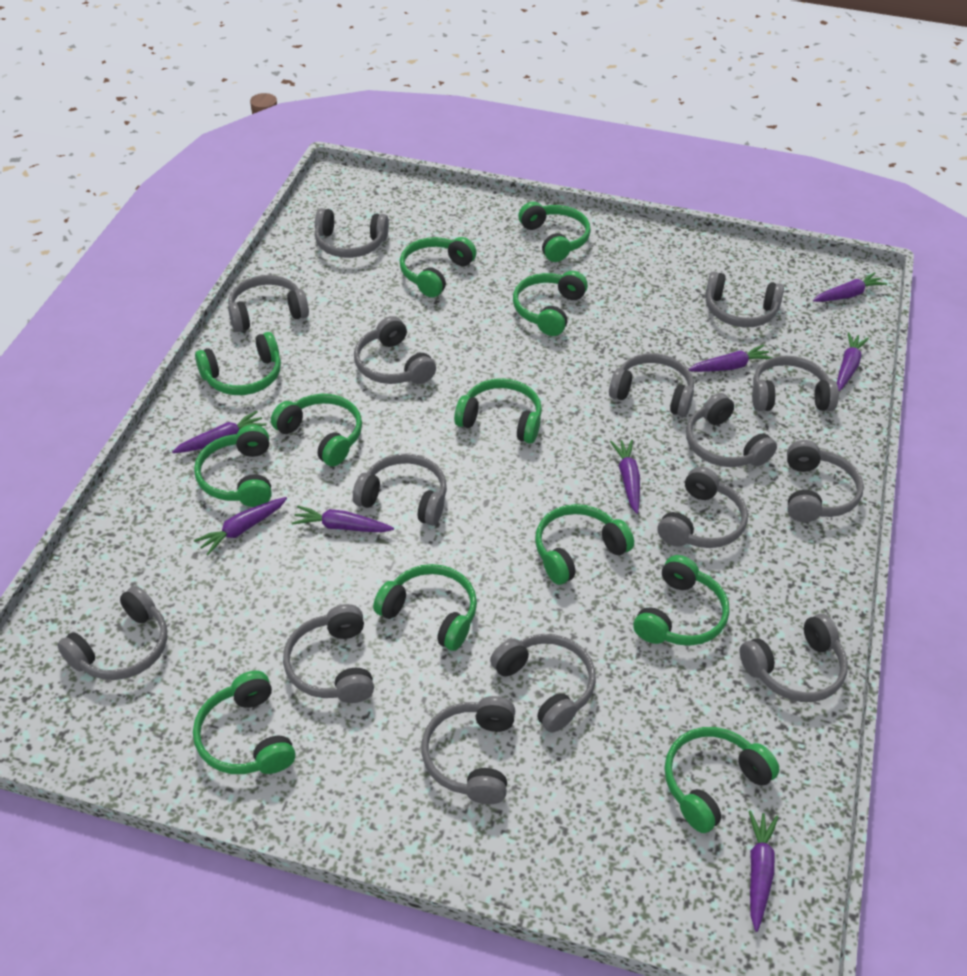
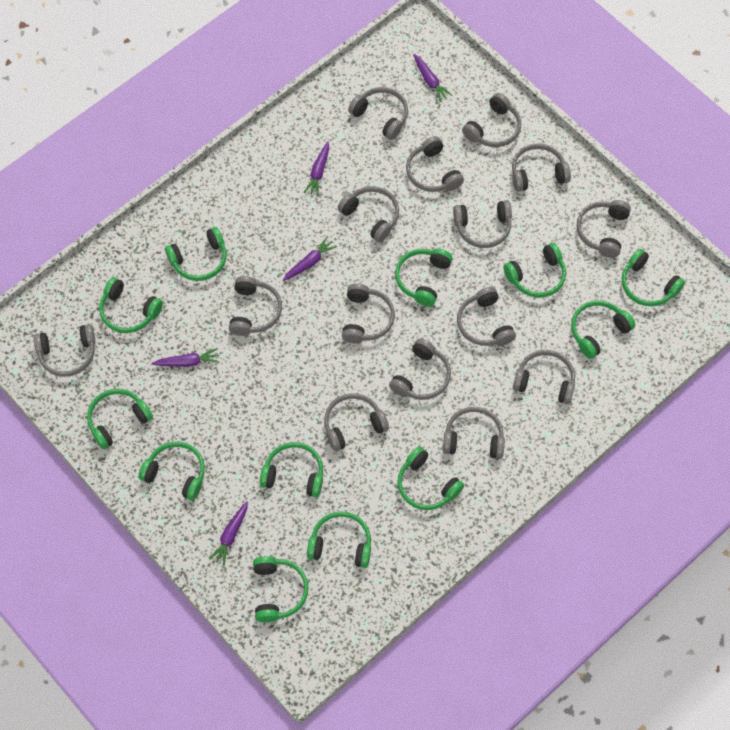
purple carrot: [172,411,266,453] [194,497,287,556] [292,506,394,532] [610,440,640,514] [689,345,774,372] [749,810,778,932] [813,272,887,302] [837,332,869,391] = 8 -> [151,348,219,367] [209,501,248,566] [283,237,337,281] [304,141,329,196] [413,54,452,102] = 5

